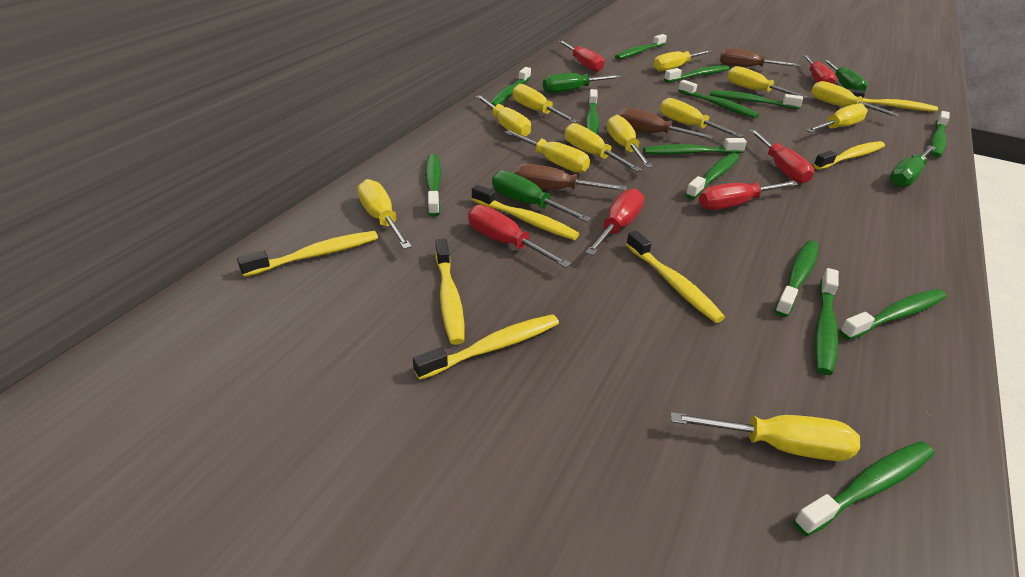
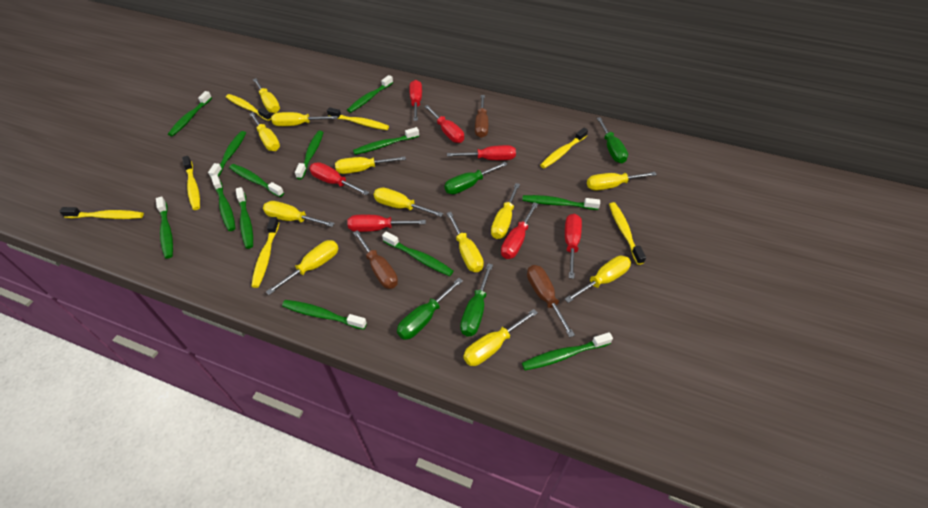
green toothbrush: [425,153,441,217] [490,67,531,106] [585,89,599,134] [615,34,667,60] [643,138,747,155] [664,65,729,83] [678,80,759,119] [685,153,739,199] [710,90,803,109] [775,240,819,317] [793,441,934,536] [815,268,839,375] [839,289,947,340] [930,111,950,158] = 14 -> [156,196,173,259] [168,91,212,136] [208,131,246,177] [211,175,235,231] [229,164,284,197] [236,187,253,249] [282,300,367,330] [295,131,323,180] [347,75,393,113] [353,127,419,155] [382,232,454,276] [522,195,600,210] [522,332,613,370] = 13
red screwdriver: [468,205,571,268] [558,41,604,72] [585,188,644,256] [699,181,798,210] [749,130,814,184] [803,55,837,84] = 6 -> [309,162,369,195] [347,215,426,232] [409,80,422,121] [424,105,464,143] [447,145,516,160] [501,202,538,259] [565,214,582,279] = 7

